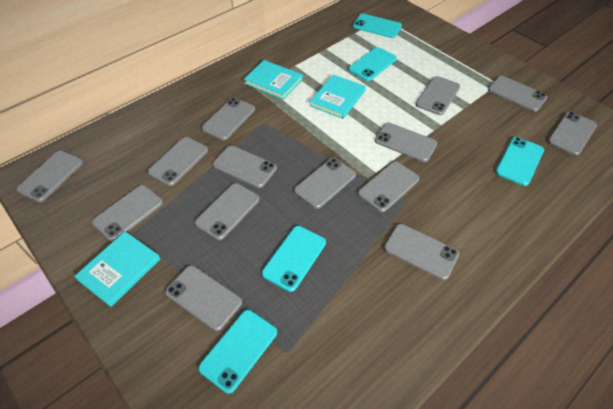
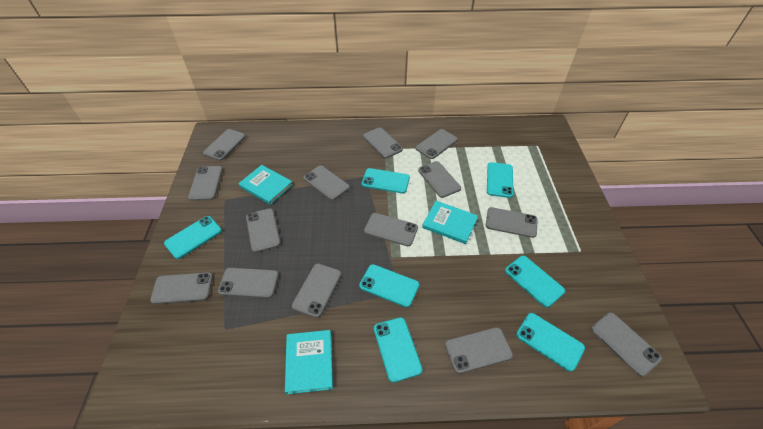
turquoise phone: [198,310,277,394] [262,226,326,292] [349,47,397,81] [353,14,402,38] [495,137,544,186] = 5 -> [164,216,222,259] [359,264,419,307] [362,168,410,193] [374,317,423,383] [487,162,514,198] [505,256,565,308] [516,313,585,372] = 7

